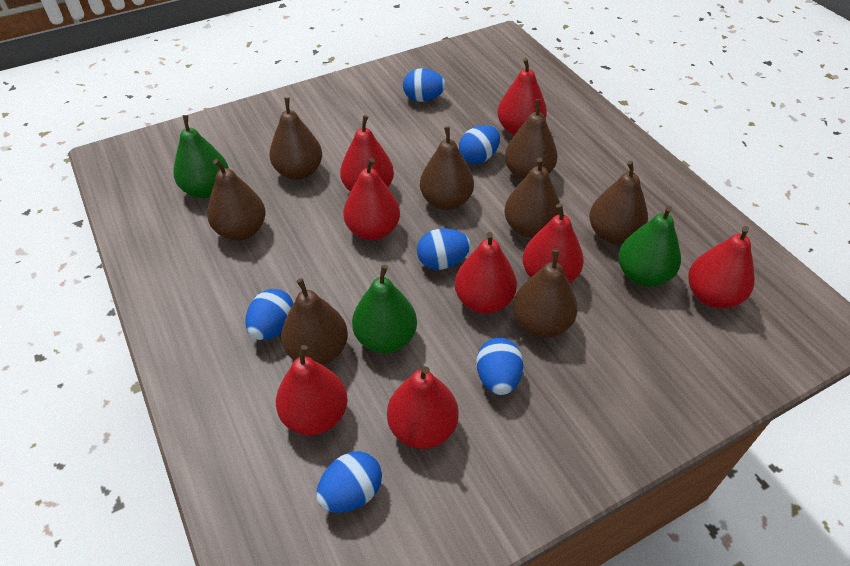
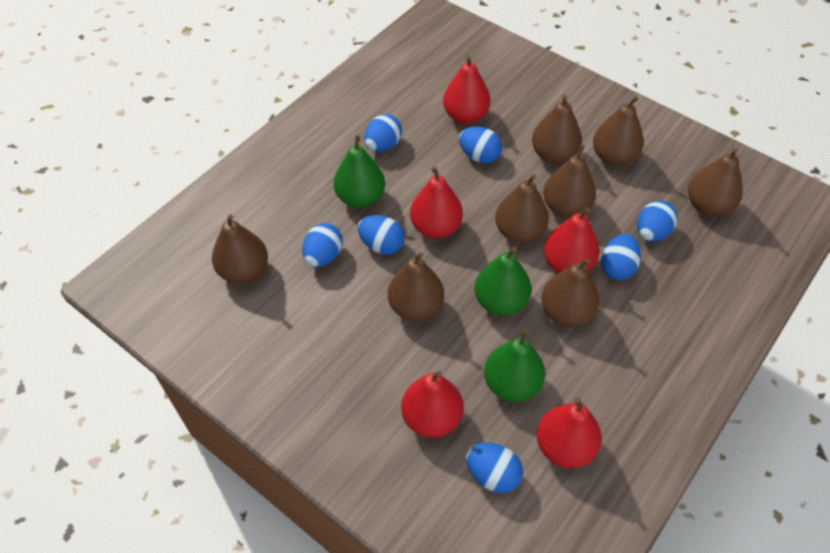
blue egg: [245,289,294,340] [316,451,382,513] [403,68,446,102] [417,228,471,270] [459,125,500,164] [476,338,523,395] = 6 -> [302,223,343,267] [358,215,405,255] [364,114,402,152] [459,127,502,163] [466,443,523,493] [601,234,641,280] [637,200,678,241] = 7
red pear: [276,345,348,435] [340,115,394,192] [343,158,400,240] [387,366,459,449] [455,232,517,314] [497,58,547,135] [523,203,584,283] [688,226,755,308] = 8 -> [401,371,463,438] [410,166,463,238] [443,55,491,124] [537,397,602,468] [544,207,599,273] = 5

